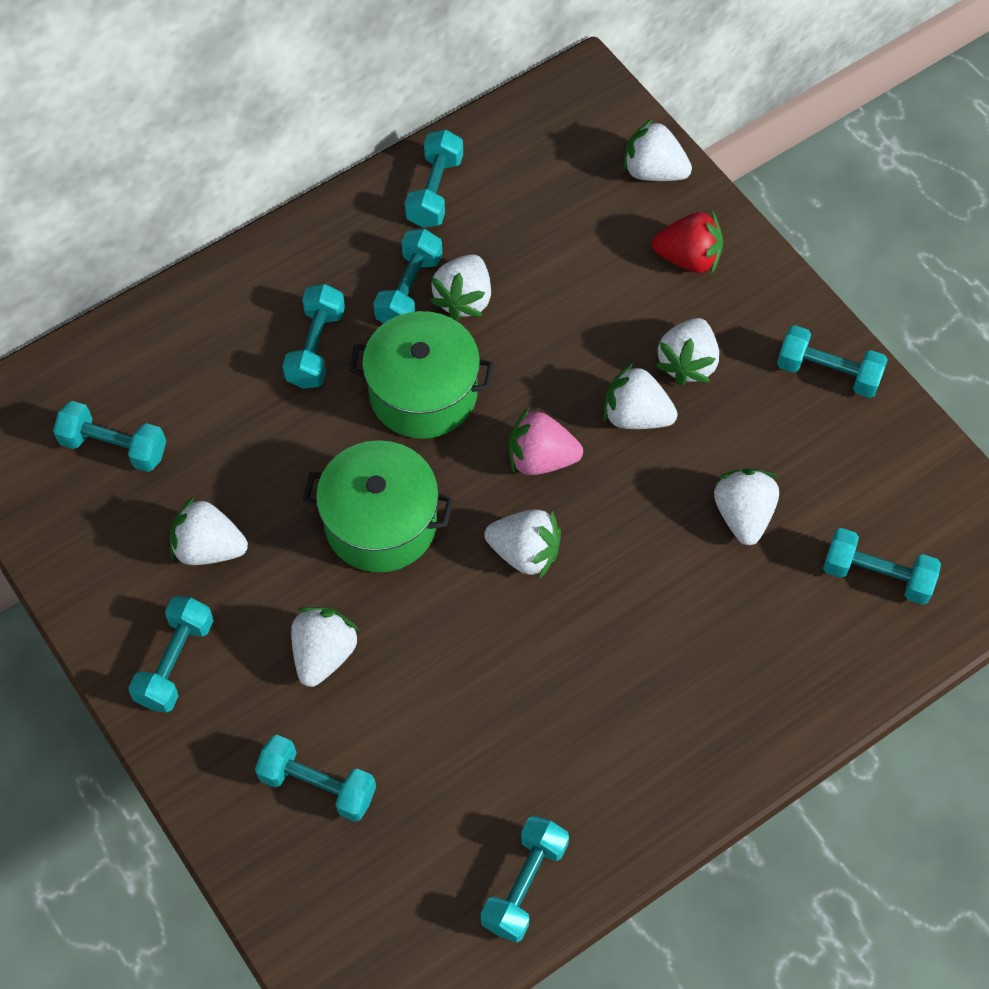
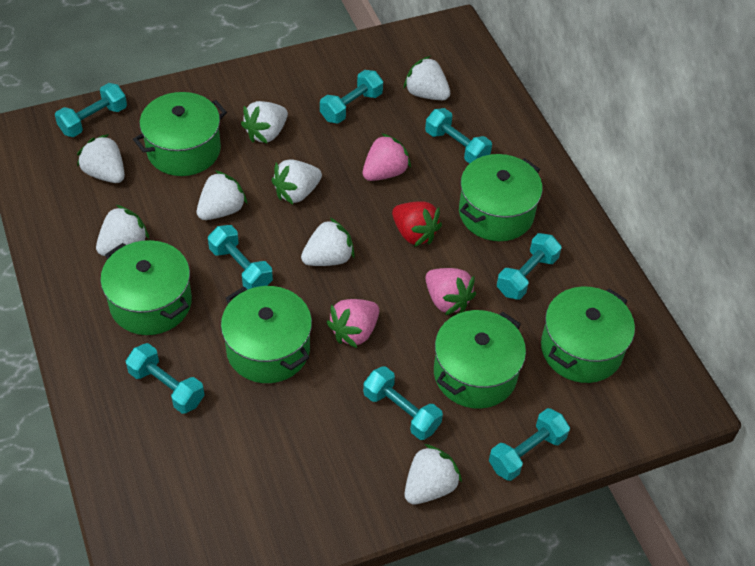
green pot: [302,440,454,572] [349,311,494,439] = 2 -> [100,240,192,335] [133,92,227,176] [221,286,312,383] [434,310,526,409] [459,154,542,241] [541,286,635,383] = 6
pink strawberry: [509,408,583,475] = 1 -> [327,299,379,348] [363,133,411,181] [425,268,476,315] = 3
turquoise dumbbell: [53,401,166,472] [128,596,214,713] [255,735,376,822] [282,284,345,389] [373,229,443,324] [405,130,463,228] [481,816,569,943] [777,325,888,398] [823,528,941,605] = 9 -> [55,83,127,137] [126,343,204,414] [208,225,273,289] [320,70,383,124] [363,366,443,440] [425,108,492,164] [489,408,570,481] [497,233,562,300] = 8

